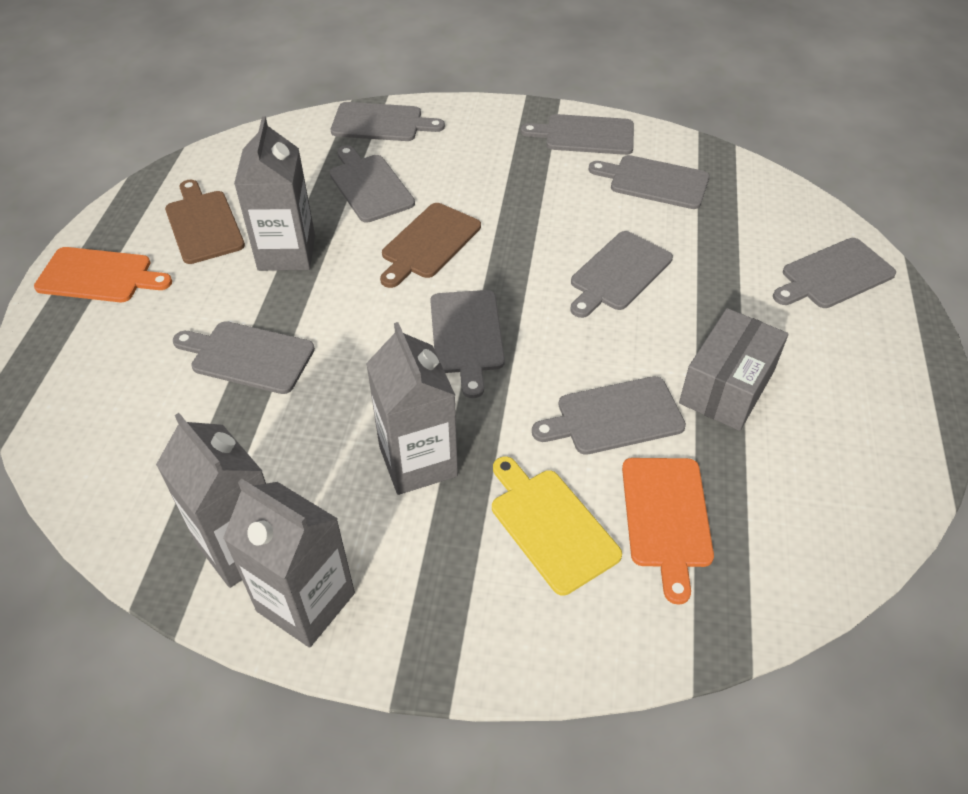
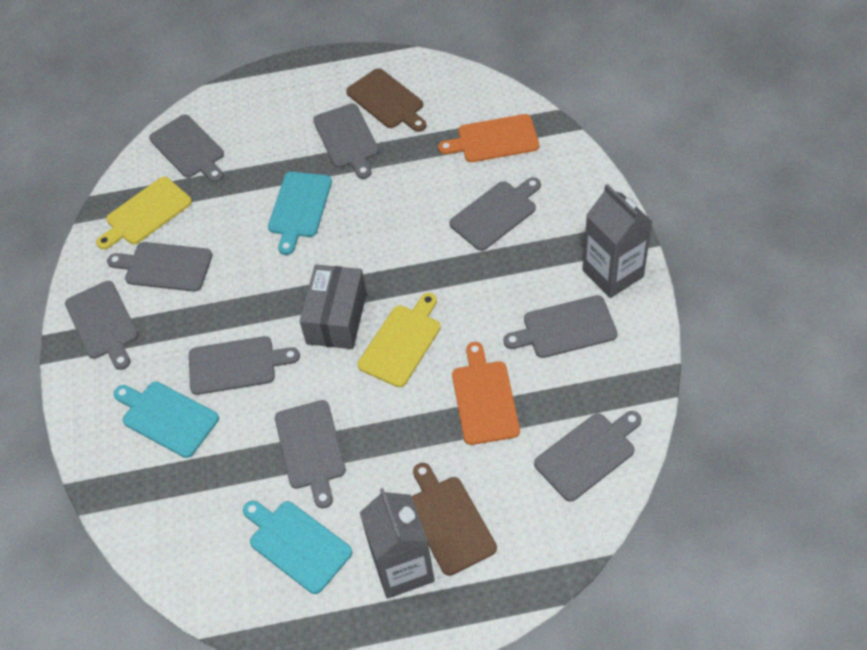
grey carton: [156,413,266,588] [223,478,355,647] [234,116,315,271] [366,322,458,495] = 4 -> [360,488,435,599] [583,184,652,298] = 2
turquoise cutting board: none = 0 -> [114,382,219,458] [243,501,352,594] [268,172,332,255] = 3
yellow cutting board: [492,456,622,596] = 1 -> [96,177,192,249] [358,293,441,387] = 2

